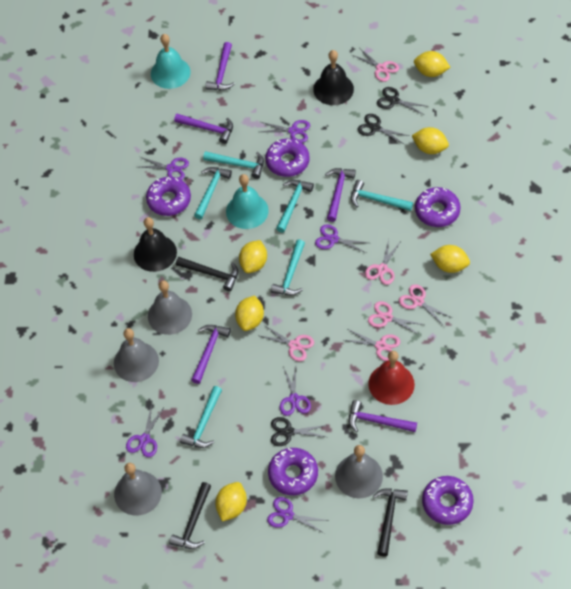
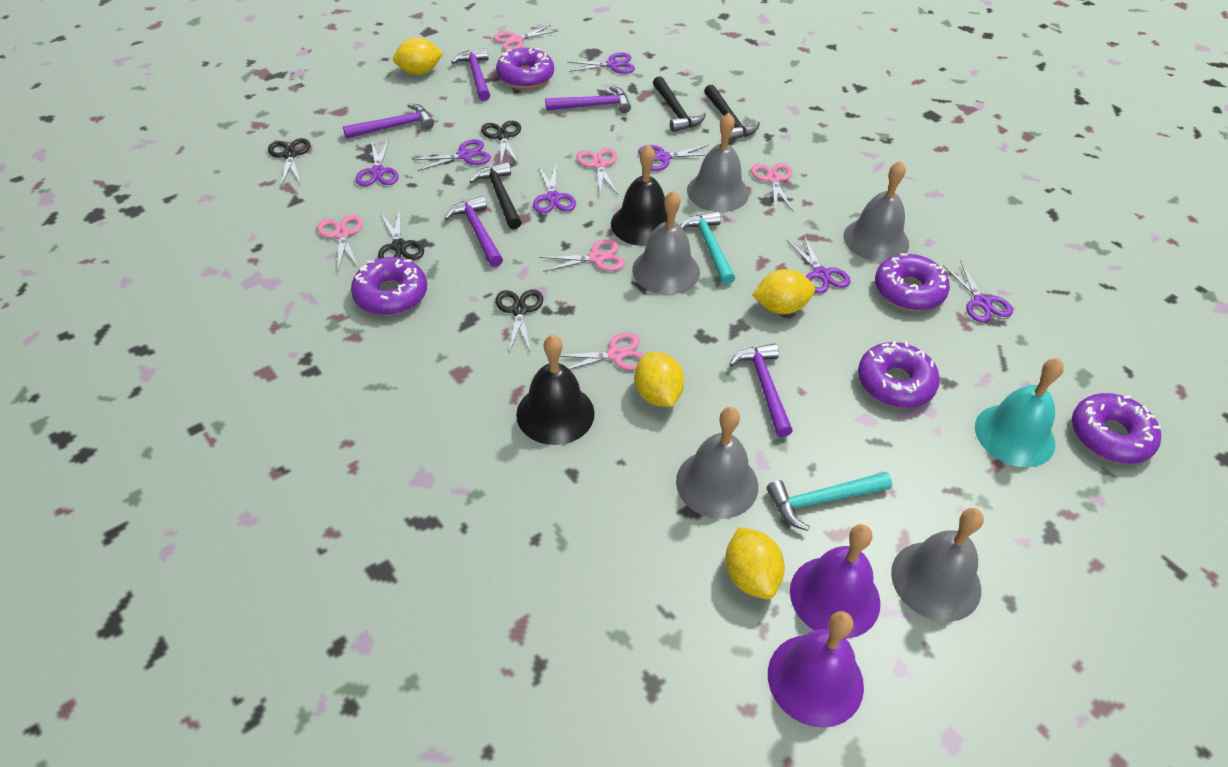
black scissors: [271,417,327,446] [358,114,409,144] [377,87,429,115] = 3 -> [268,138,310,186] [378,209,424,260] [481,121,521,165] [495,290,543,353] = 4
grey bell: [114,328,159,382] [114,463,162,516] [148,280,192,335] [335,445,383,498] = 4 -> [632,190,700,295] [676,407,758,519] [687,113,749,212] [843,161,909,262] [891,508,984,622] = 5
purple bell: none = 0 -> [768,611,864,728] [790,524,880,639] = 2
purple scissors: [126,404,164,457] [140,157,189,180] [261,120,310,143] [267,497,329,533] [280,367,311,416] [315,225,368,253] = 6 -> [355,140,399,186] [413,139,491,171] [533,165,576,213] [568,52,635,74] [638,145,709,171] [787,235,851,294] [943,261,1013,322] = 7
red bell: [368,351,415,405] = 1 -> none = 0
turquoise bell: [151,34,190,89] [226,174,269,229] = 2 -> [975,358,1064,467] = 1
turquoise hammer: [180,386,222,448] [194,167,232,219] [203,151,264,179] [271,239,305,295] [276,180,314,233] [351,180,413,211] = 6 -> [680,211,735,285] [767,472,892,531] = 2
yellow lemon: [215,482,247,521] [235,295,264,331] [239,240,267,273] [412,127,449,154] [414,51,450,77] [430,245,470,273] = 6 -> [393,38,444,75] [634,352,684,407] [725,527,785,599] [752,269,815,314] = 4

